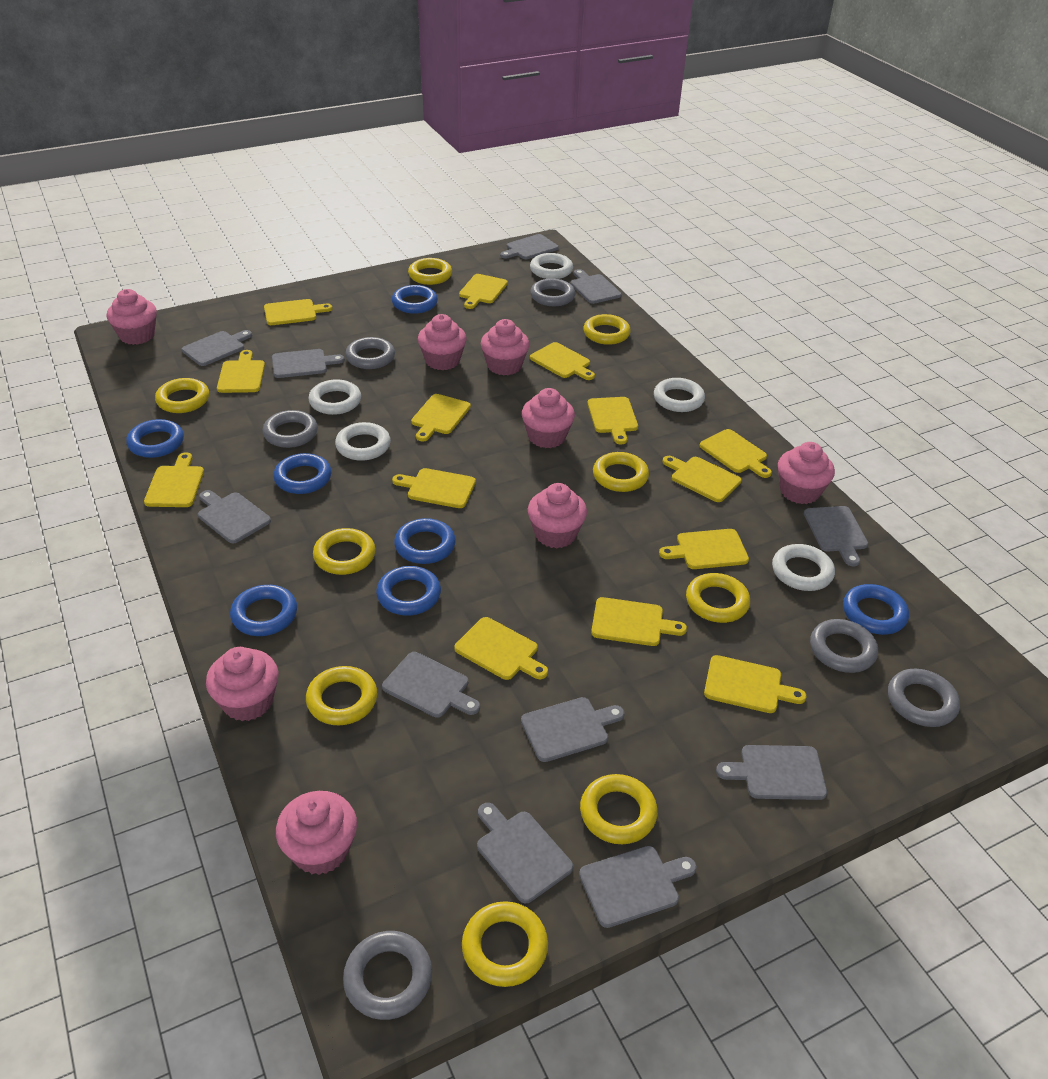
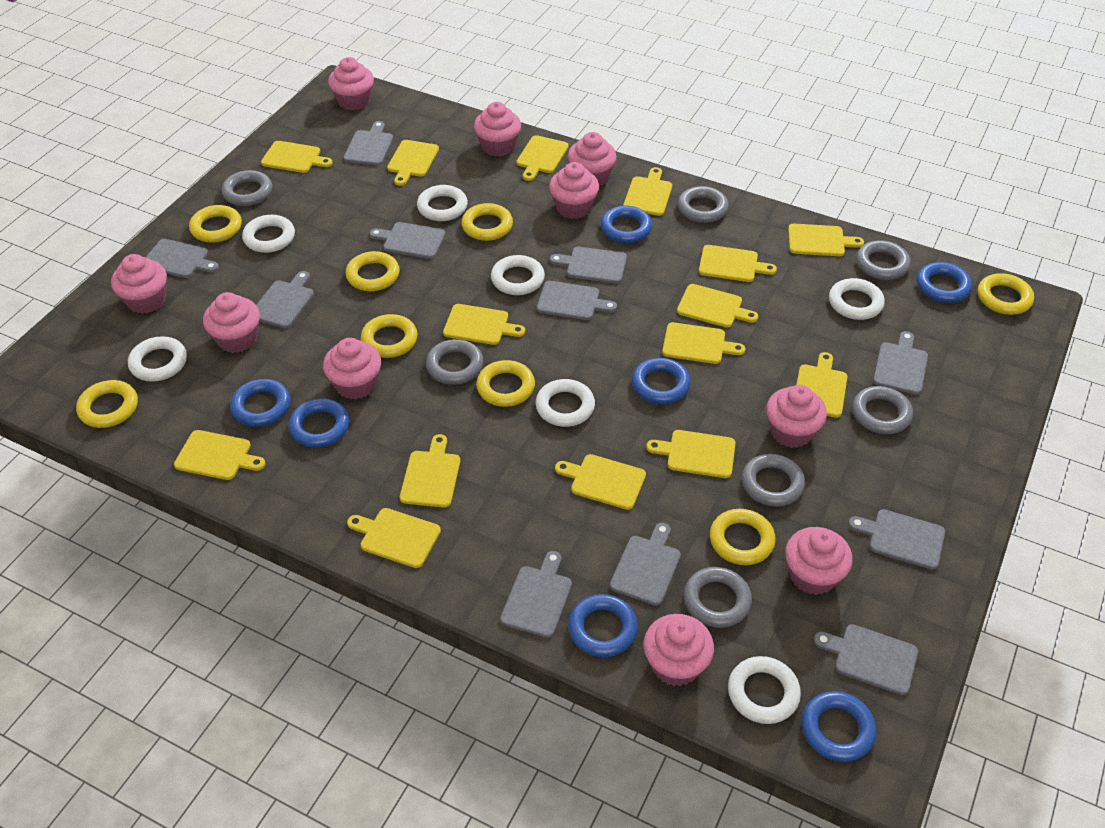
grey ring: [262,410,318,448] [343,931,432,1020] [345,337,395,369] [530,278,575,306] [810,619,878,673] [888,669,960,727] = 6 -> [222,170,272,206] [426,339,484,385] [678,186,728,223] [684,567,752,628] [742,454,805,507] [852,386,913,434] [856,240,911,280] = 7
pink cupcake: [107,289,157,345] [206,647,279,721] [276,791,357,875] [418,314,467,370] [481,319,530,376] [522,388,575,448] [528,483,587,548] [778,442,835,504] = 8 -> [111,254,167,314] [203,292,260,353] [323,338,381,399] [328,57,374,110] [474,102,521,157] [549,162,599,219] [568,132,617,186] [643,614,714,686] [766,385,827,448] [785,527,853,595] = 10
white ring: [308,379,361,415] [335,422,391,461] [530,253,573,279] [654,378,705,412] [772,544,835,591] = 5 -> [128,336,187,382] [242,215,295,253] [417,185,468,221] [491,255,545,295] [536,379,595,427] [728,656,801,724] [829,278,885,320] = 7
yellow cutting board: [144,452,204,507] [217,350,265,393] [264,299,332,325] [392,468,476,508] [411,394,471,442] [454,617,548,680] [459,274,508,309] [530,342,595,380] [587,397,638,445] [591,597,687,646] [659,529,749,569] [663,456,742,502] [699,429,772,478] [704,655,807,713] = 14 -> [174,430,266,480] [261,141,333,173] [347,508,441,568] [387,140,439,186] [400,434,460,508] [443,304,525,345] [516,135,569,181] [555,454,646,510] [623,167,672,216] [646,430,736,478] [662,322,745,364] [677,284,758,328] [699,245,777,282] [788,224,864,256] [796,352,847,418] = 15
yellow ring: [155,378,209,413] [306,666,377,725] [313,528,375,575] [408,258,452,285] [462,901,548,987] [580,774,658,844] [583,314,631,345] [593,452,649,492] [686,573,750,623] = 9 -> [76,380,138,428] [189,205,242,243] [346,251,399,291] [361,314,418,358] [461,203,513,241] [476,360,535,407] [710,509,776,565] [978,273,1034,315] = 8

